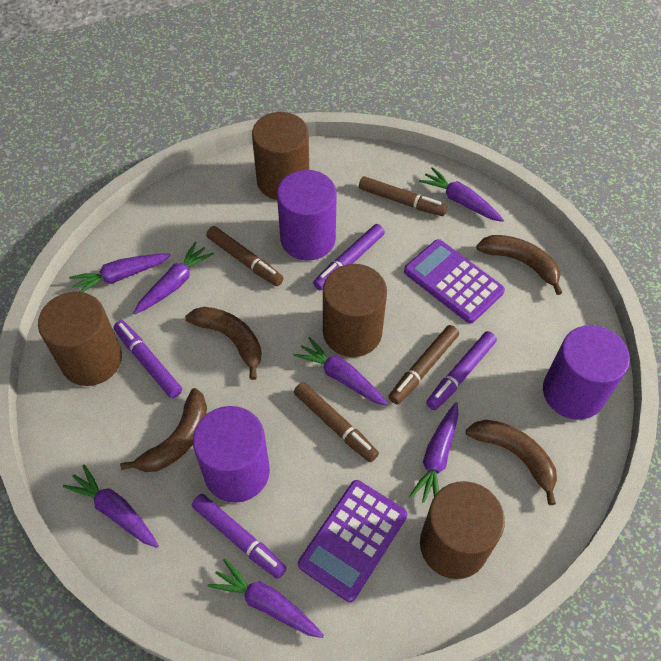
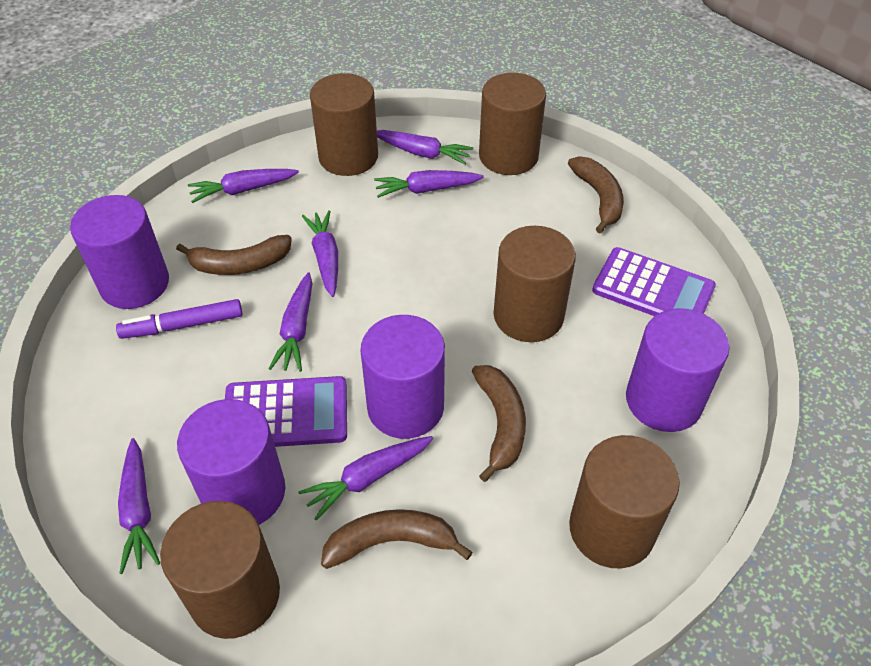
brown cylinder: [38,292,122,386] [252,112,309,200] [323,264,387,357] [420,481,505,579] = 4 -> [160,501,280,639] [310,73,378,176] [479,73,546,175] [493,226,576,342] [569,435,680,568] = 5
brown marker: [206,226,284,286] [294,382,379,462] [359,176,447,216] [388,325,459,404] = 4 -> none = 0
purple cylinder: [193,406,270,503] [277,170,337,260] [543,325,630,420] = 3 -> [70,195,169,309] [177,399,285,525] [361,315,445,439] [626,308,730,432] = 4
purple marker: [113,320,182,398] [192,494,287,579] [313,224,385,290] [426,331,497,410] = 4 -> [116,299,242,339] = 1

